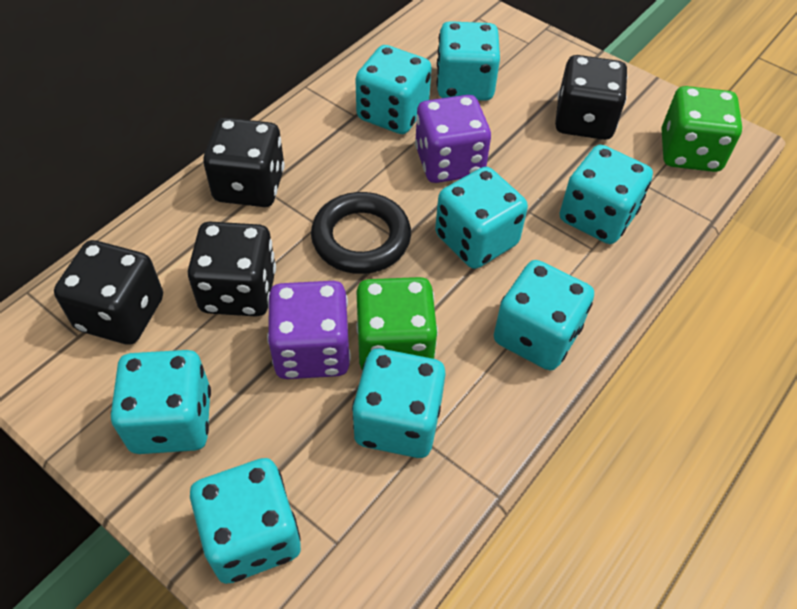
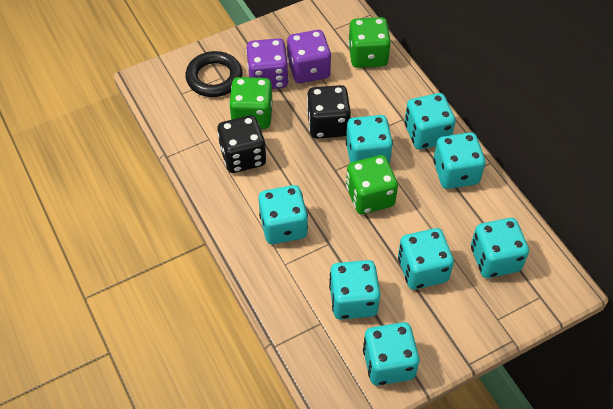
black dice: [54,240,163,345] [188,222,276,317] [203,118,285,207] [555,55,628,140] = 4 -> [217,115,266,173] [307,85,351,139] = 2
green dice: [356,277,438,369] [662,86,742,172] = 2 -> [229,77,273,129] [346,155,398,214] [348,17,391,68] = 3

